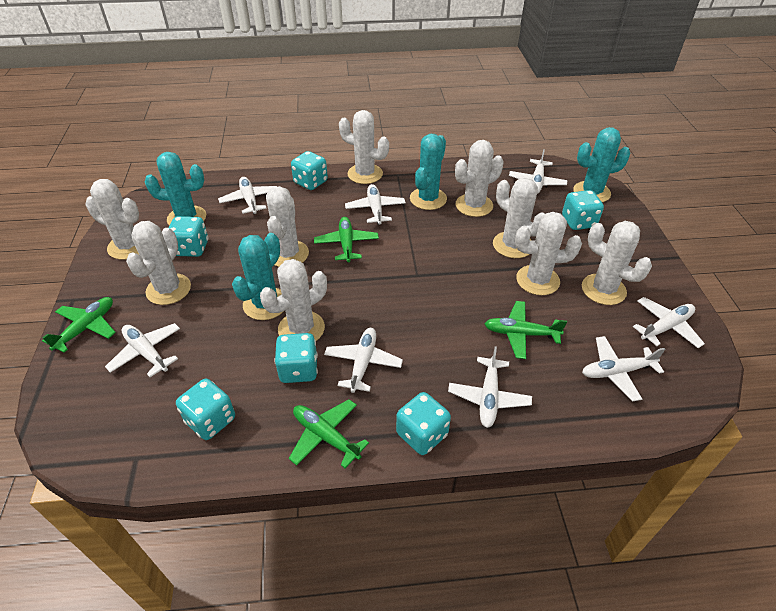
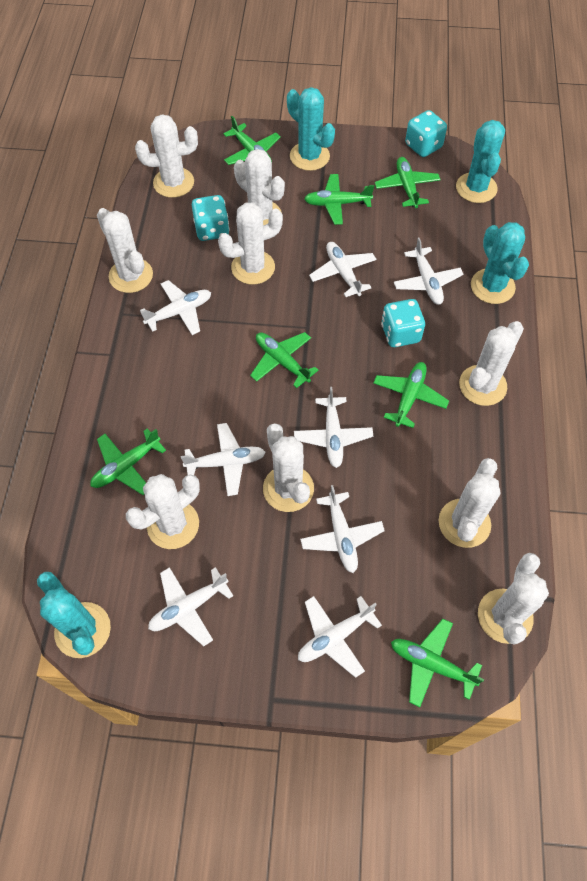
green plane: [42,297,116,353] [289,399,369,468] [314,217,379,262] [484,301,567,359] = 4 -> [90,428,166,495] [224,116,281,165] [250,332,318,388] [304,174,374,225] [373,362,449,428] [375,157,441,208] [391,619,484,707] = 7
turquoise dice: [169,216,208,257] [176,379,235,440] [274,333,318,383] [291,151,328,190] [396,392,451,455] [562,190,604,230] = 6 -> [192,195,230,241] [381,299,425,347] [405,110,447,157] = 3

